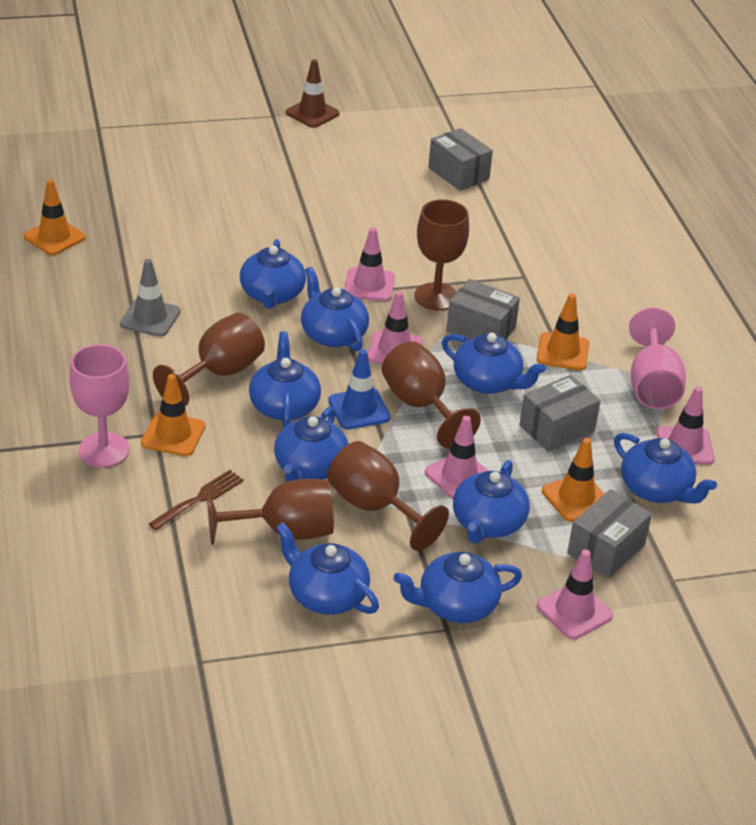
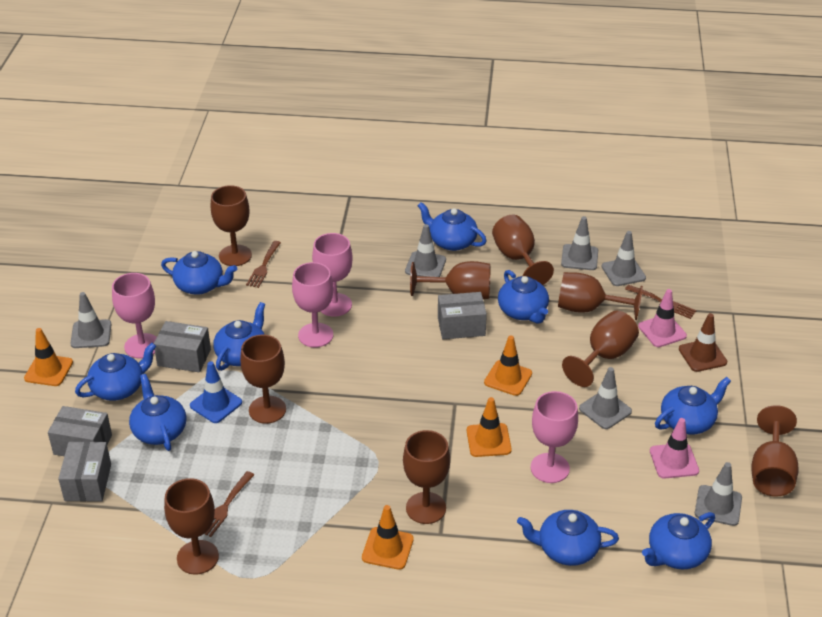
brown fork: [149,470,244,531] = 1 -> [205,471,254,537] [246,241,281,288] [625,285,697,319] = 3
brown goblet: [153,313,265,406] [207,479,334,545] [327,441,449,551] [382,341,481,448] [414,199,469,311] = 5 -> [164,478,219,575] [211,185,252,266] [240,335,286,424] [403,430,450,524] [410,261,490,299] [492,215,554,285] [558,272,643,320] [562,311,639,387] [751,405,799,497] = 9
grey traffic cone: [120,259,181,337] = 1 -> [70,292,111,348] [405,224,446,277] [561,216,598,270] [579,367,632,429] [602,231,646,286] [695,462,742,526] = 6
pink goblet: [69,344,130,467] [629,308,686,409] = 2 -> [112,273,157,358] [292,262,333,348] [312,233,353,317] [531,391,578,483] = 4
pink traffic cone: [344,227,395,301] [367,291,422,364] [425,416,488,499] [537,549,613,640] [657,387,715,465] = 5 -> [638,289,687,347] [650,418,699,479] = 2

